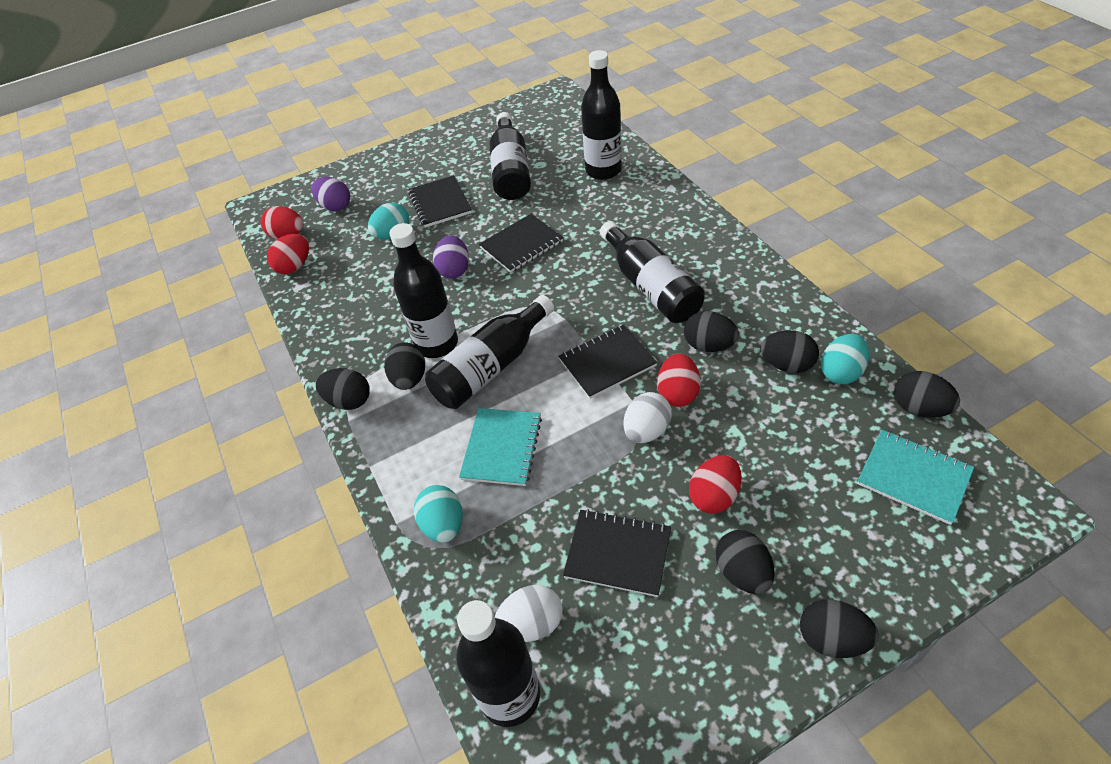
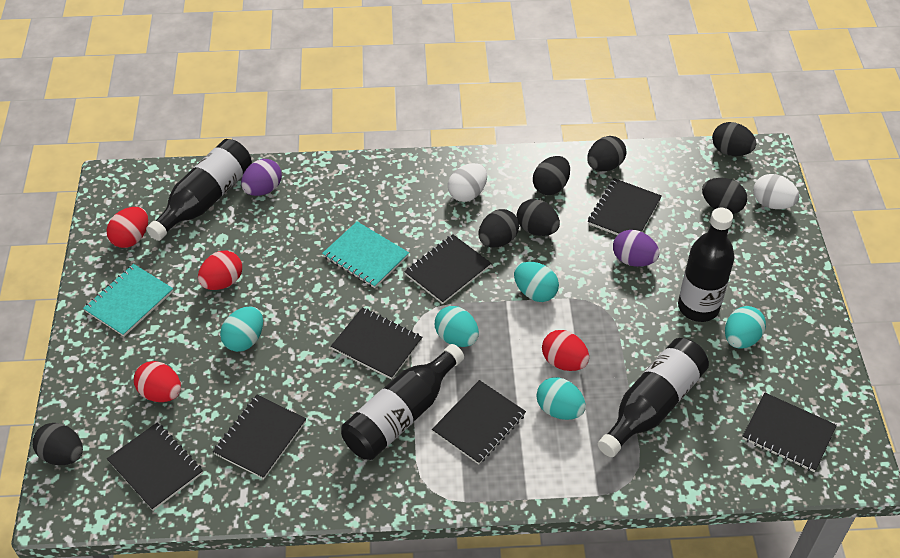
black bottle: [389,223,458,358] [425,295,554,409] [456,600,540,727] [489,112,531,200] [581,50,622,180] [600,221,705,323] = 6 -> [146,139,252,241] [341,344,464,460] [598,338,709,457] [678,208,734,322] = 4
black notebook: [408,175,472,228] [479,214,563,273] [558,325,657,399] [563,509,671,597] = 4 -> [107,423,203,511] [213,395,306,479] [331,307,422,380] [404,234,491,304] [432,380,526,465] [588,178,662,235] [742,393,837,472] = 7
turquoise egg: [368,203,409,239] [414,485,463,543] [821,334,869,384] = 3 -> [220,306,263,352] [435,306,479,347] [514,262,559,302] [536,377,586,420] [725,306,766,349] = 5

